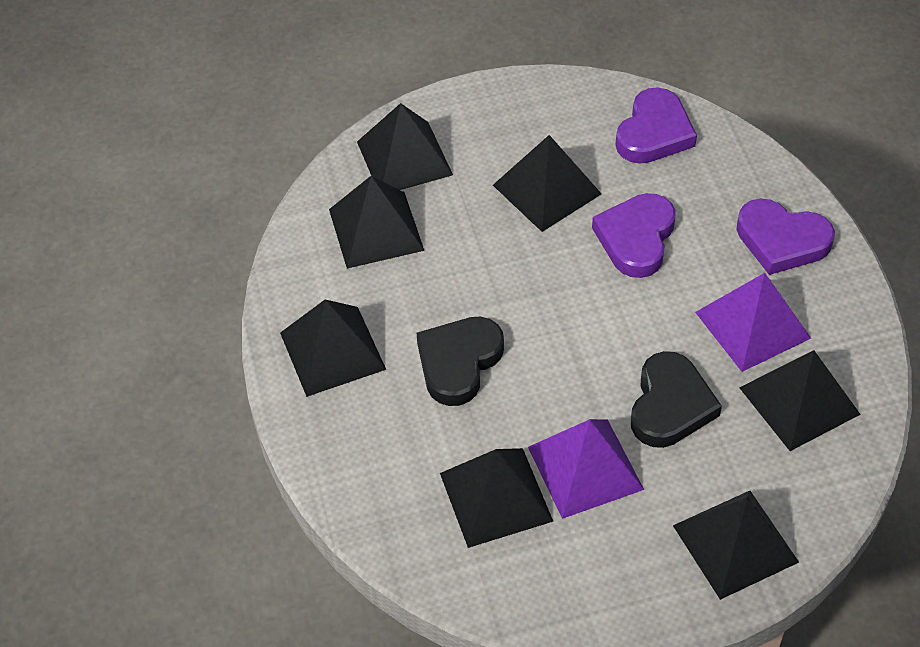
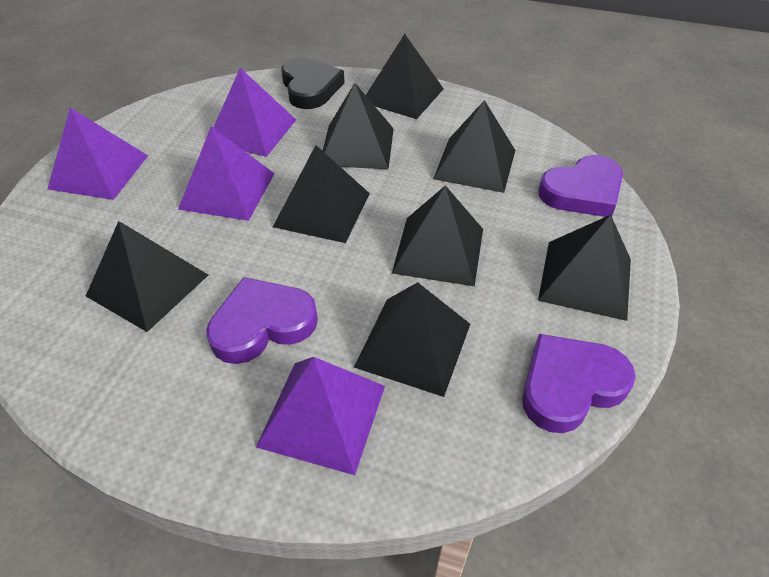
black heart: [417,316,504,406] [631,351,722,448] = 2 -> [281,58,345,109] = 1
black pyramid: [280,299,386,397] [329,176,425,269] [357,103,453,190] [440,448,554,548] [493,135,602,232] [673,491,799,600] [740,350,861,451] = 7 -> [86,221,208,332] [273,145,370,243] [323,83,394,169] [354,282,470,397] [366,34,444,119] [392,185,483,286] [433,100,515,193] [538,215,631,321] = 8
purple pyramid: [528,419,644,519] [695,273,811,372] = 2 -> [47,108,148,200] [178,126,275,221] [213,68,296,157] [256,357,385,475] = 4

